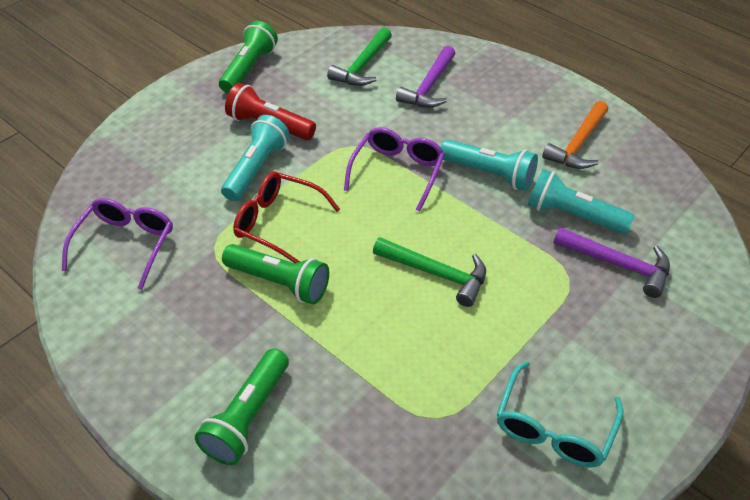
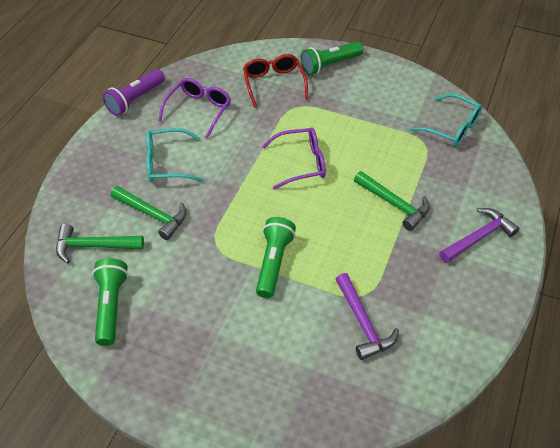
green hammer: [327,27,392,86] [373,237,486,307] = 2 -> [56,224,144,264] [111,186,186,240] [354,171,430,231] = 3
orange hammer: [542,101,608,169] = 1 -> none = 0
purple flashlight: none = 0 -> [103,69,165,116] = 1
red flashlight: [225,83,316,140] = 1 -> none = 0
turquoise flashlight: [221,115,290,201] [441,139,538,191] [528,169,635,234] = 3 -> none = 0
turquoise glasses: [497,361,624,467] = 1 -> [146,128,203,182] [410,94,482,146] = 2

